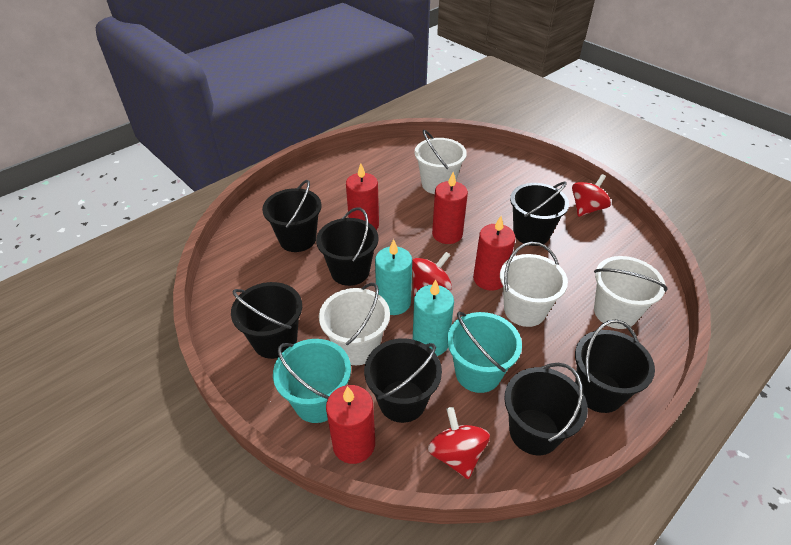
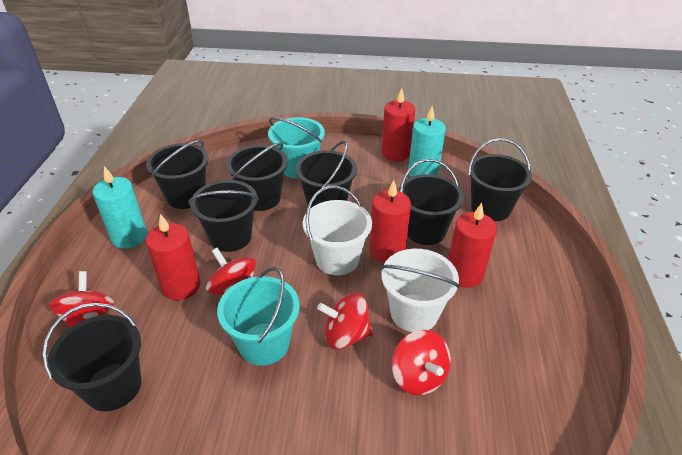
red spinning top: [412,252,452,297] [428,407,490,479] [572,174,611,217] = 3 -> [48,271,114,328] [206,248,256,296] [317,293,373,350] [392,330,451,395] = 4
white bucket: [319,283,390,365] [414,130,467,194] [500,242,568,327] [594,256,668,329] = 4 -> [303,186,372,275] [381,249,460,332] = 2

